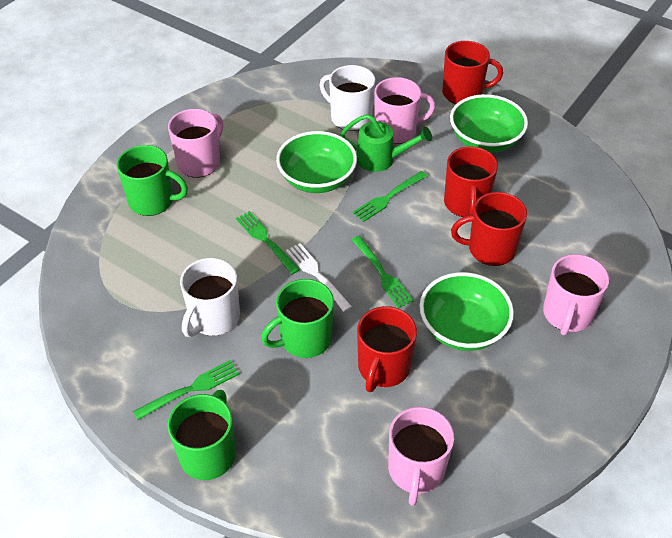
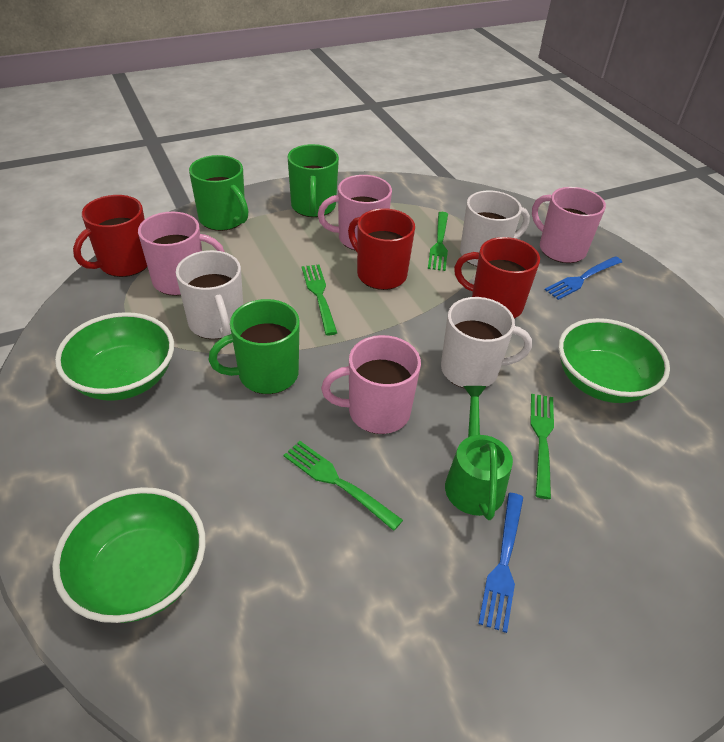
blue fork: none = 0 -> [478,493,523,633] [545,256,622,300] = 2
red mug: [357,306,417,392] [442,41,503,104] [444,146,498,217] [451,192,527,266] = 4 -> [73,195,147,277] [348,208,415,290] [454,237,540,319] = 3
white fork: [286,243,352,312] = 1 -> none = 0
white mug: [180,258,240,337] [320,65,375,131] = 2 -> [176,250,243,339] [441,297,532,389] [460,190,530,267] = 3

